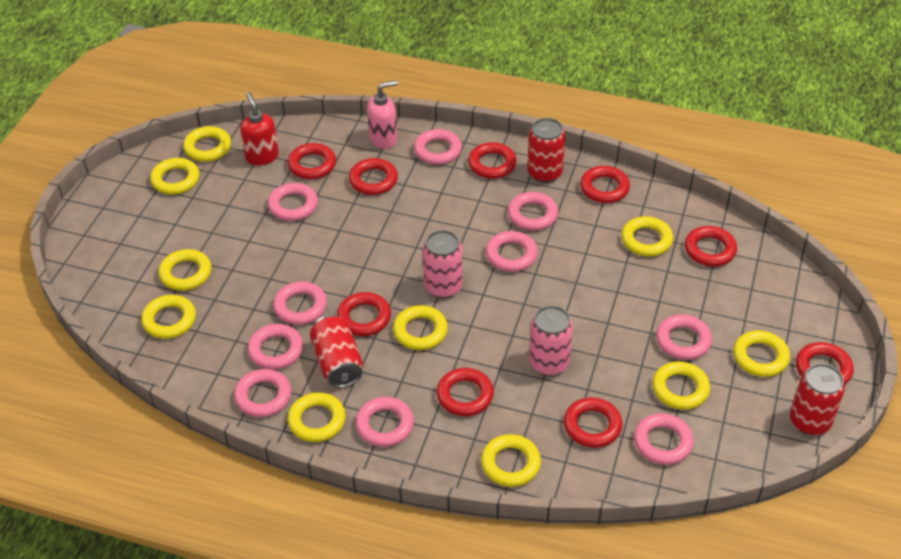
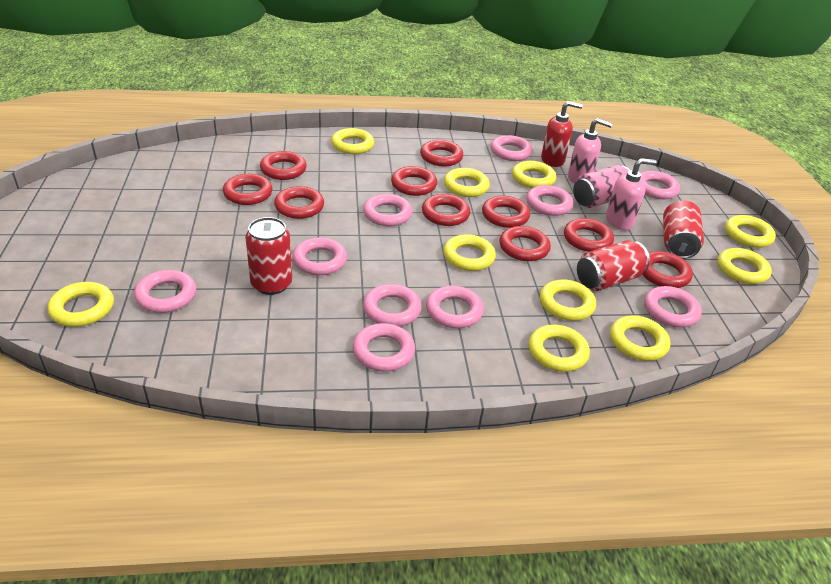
pink can: [423,230,463,298] [529,306,573,376] = 2 -> [573,165,630,208] = 1
pink soap dispenser: [367,80,398,149] = 1 -> [568,118,613,184] [606,158,657,230] = 2
red ring: [288,143,336,179] [337,292,391,336] [349,158,398,195] [436,368,494,416] [468,142,517,179] [564,397,622,448] [580,166,630,203] [685,226,737,267] [796,342,854,384] = 9 -> [223,174,272,205] [260,151,307,180] [274,186,324,219] [391,166,437,196] [420,140,463,166] [422,194,470,226] [482,196,530,228] [499,226,551,261] [564,218,614,252] [642,251,693,288] = 10

